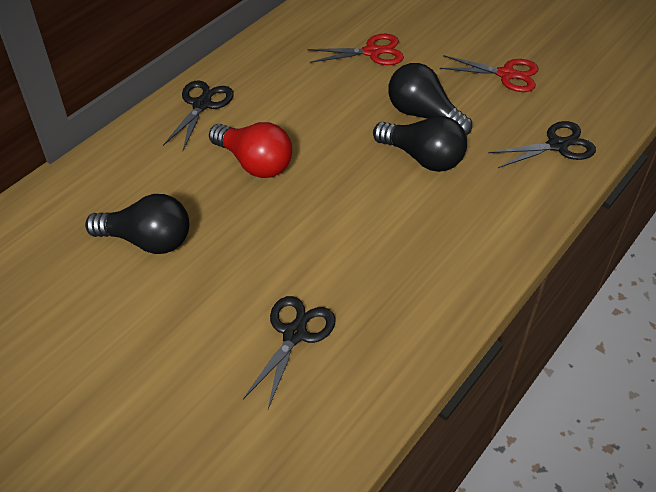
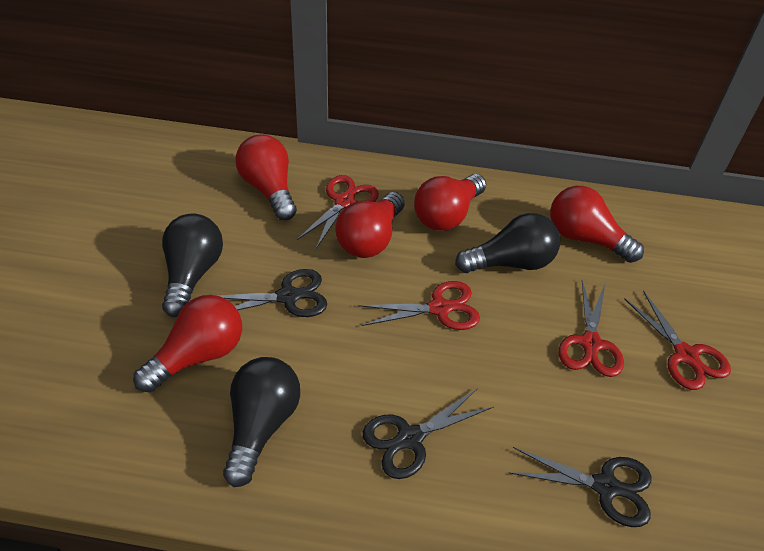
red light bulb: [209,122,292,178] = 1 -> [133,295,242,392] [236,134,297,220] [335,192,404,258] [414,174,486,231] [550,186,644,263] = 5
red scissors: [307,34,404,65] [440,55,539,92] = 2 -> [297,175,379,249] [358,281,480,330] [559,281,624,377] [625,290,731,390] = 4

